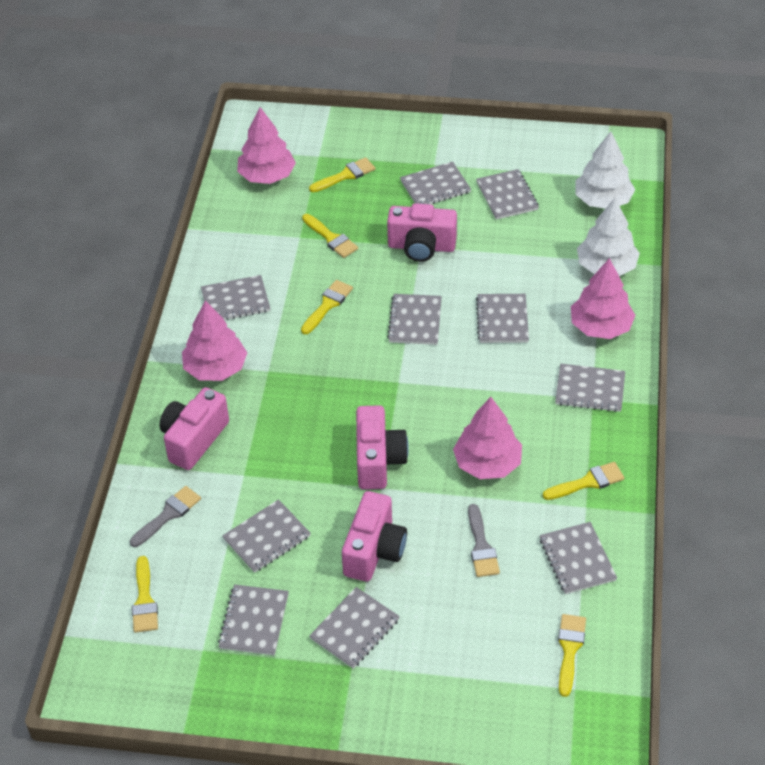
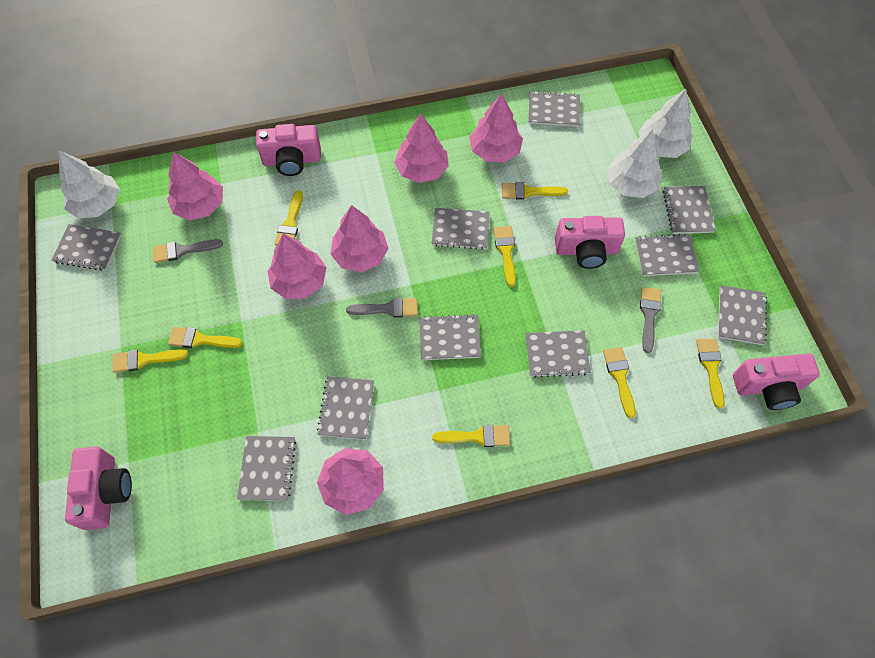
grey brush: [130,486,201,547] [468,504,500,577] = 2 -> [153,239,223,263] [346,298,418,318] [640,287,661,353] = 3
pink tree: [182,301,247,381] [237,107,296,184] [453,397,522,479] [571,258,636,339] = 4 -> [167,152,223,220] [268,234,327,299] [317,448,384,515] [331,205,388,272] [394,113,449,183] [469,93,523,162] = 6
white tree: [575,131,635,209] [577,198,640,276] = 2 -> [59,151,120,218] [607,129,662,198] [638,89,692,158] = 3
yellow brush: [132,556,158,633] [301,280,353,334] [302,214,358,258] [309,157,375,192] [543,462,624,500] [558,614,586,697] = 6 -> [112,349,188,373] [168,327,243,348] [274,190,303,246] [432,425,510,447] [494,226,516,287] [502,182,568,199] [603,347,636,418] [696,338,725,409] = 8

